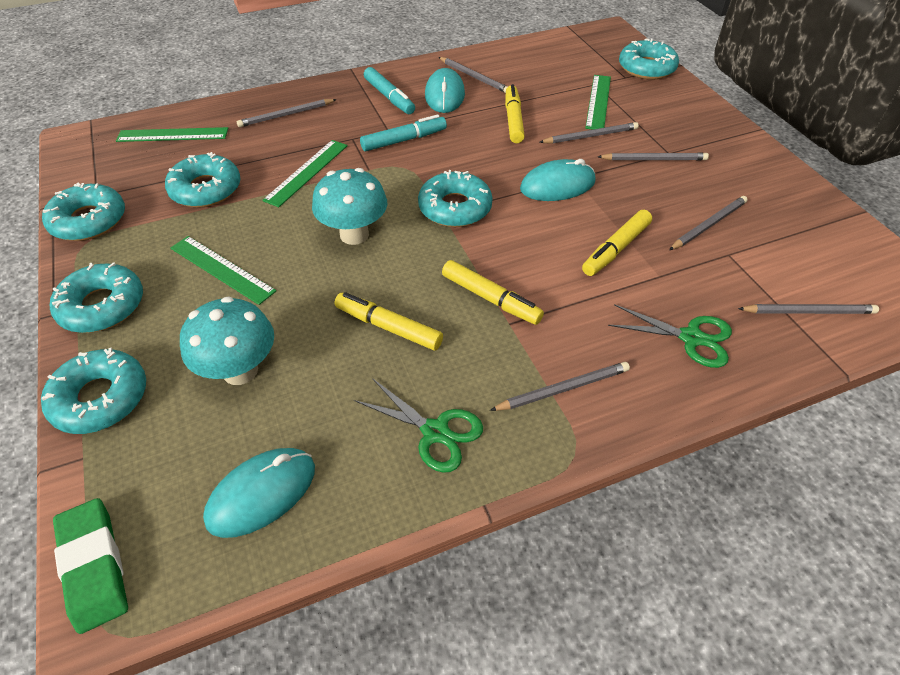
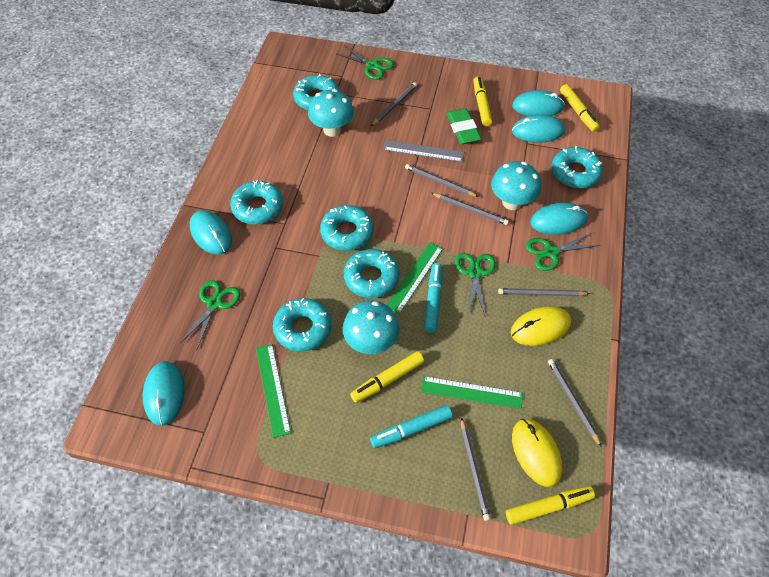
green ruler: [116,127,228,142] [171,236,276,305] [262,140,348,207] [585,75,611,130] = 4 -> [256,344,291,438] [387,242,443,314] [421,376,523,409] = 3
green scissors: [354,378,483,473] [608,304,732,368] = 2 -> [180,280,240,349] [337,45,394,80] [455,253,496,317] [526,233,600,271] = 4
grey pencil: [237,99,337,127] [439,57,508,93] [490,362,630,411] [540,122,639,144] [598,153,709,160] [669,196,748,250] [738,304,879,314] = 7 -> [371,82,417,126] [405,164,479,197] [431,193,509,225] [461,417,491,521] [498,288,590,296] [548,359,602,447] = 6
grey ruler: none = 0 -> [383,140,464,162] = 1
turquoise mouse: [203,448,315,538] [425,68,465,113] [520,159,596,201] = 3 -> [143,361,185,426] [190,210,232,255] [512,90,565,116] [512,114,565,143] [530,203,588,235] = 5
turquoise mushroom: [180,296,274,385] [312,168,388,245] = 2 -> [308,89,354,137] [343,301,400,354] [491,161,541,210] = 3
yellow mouse: none = 0 -> [511,306,571,346] [512,419,562,487] = 2

